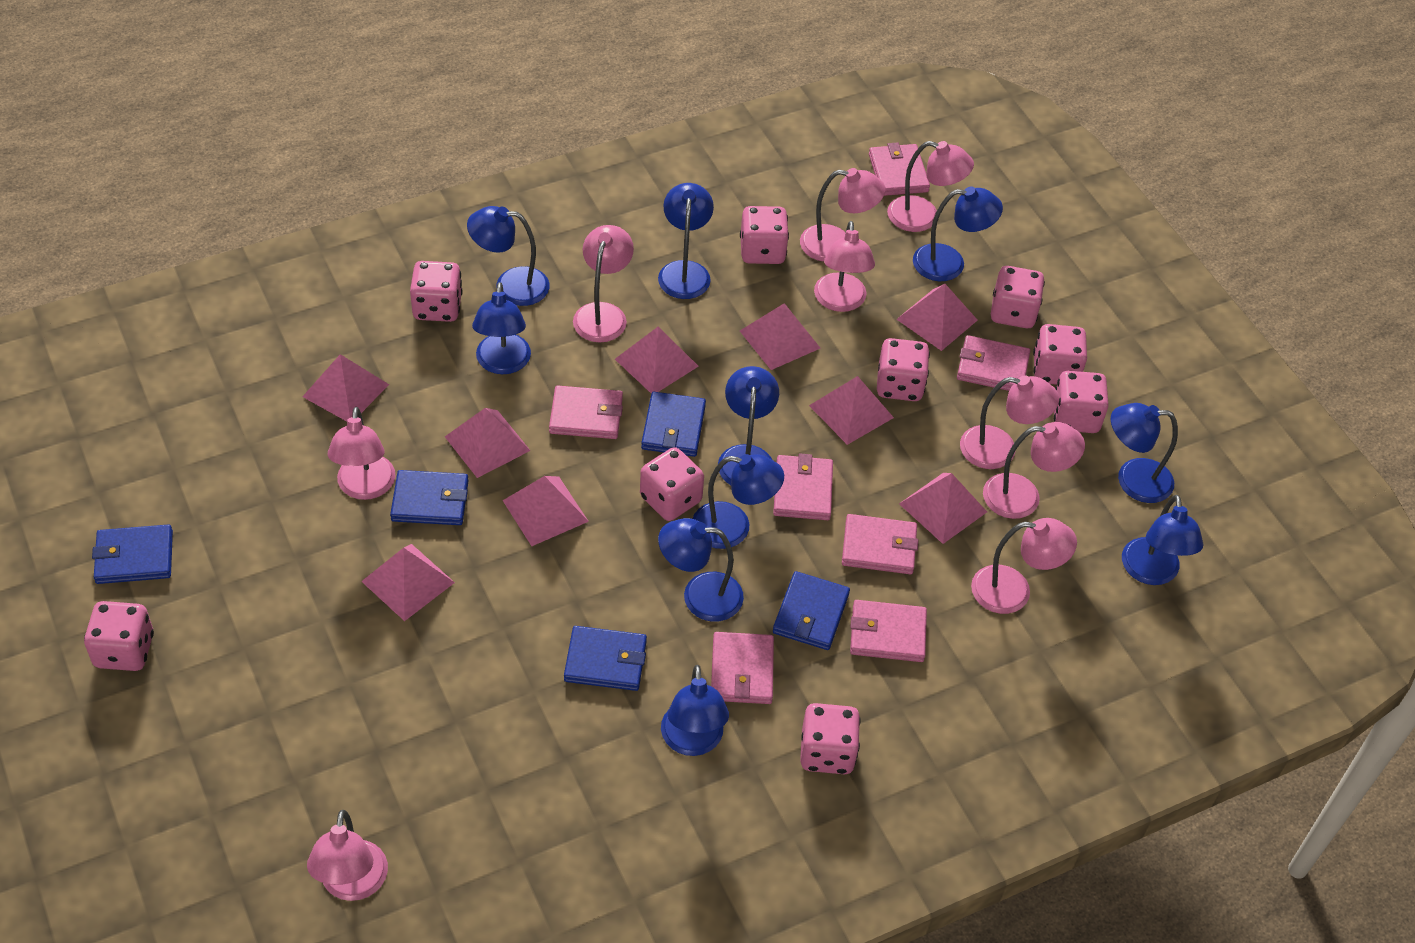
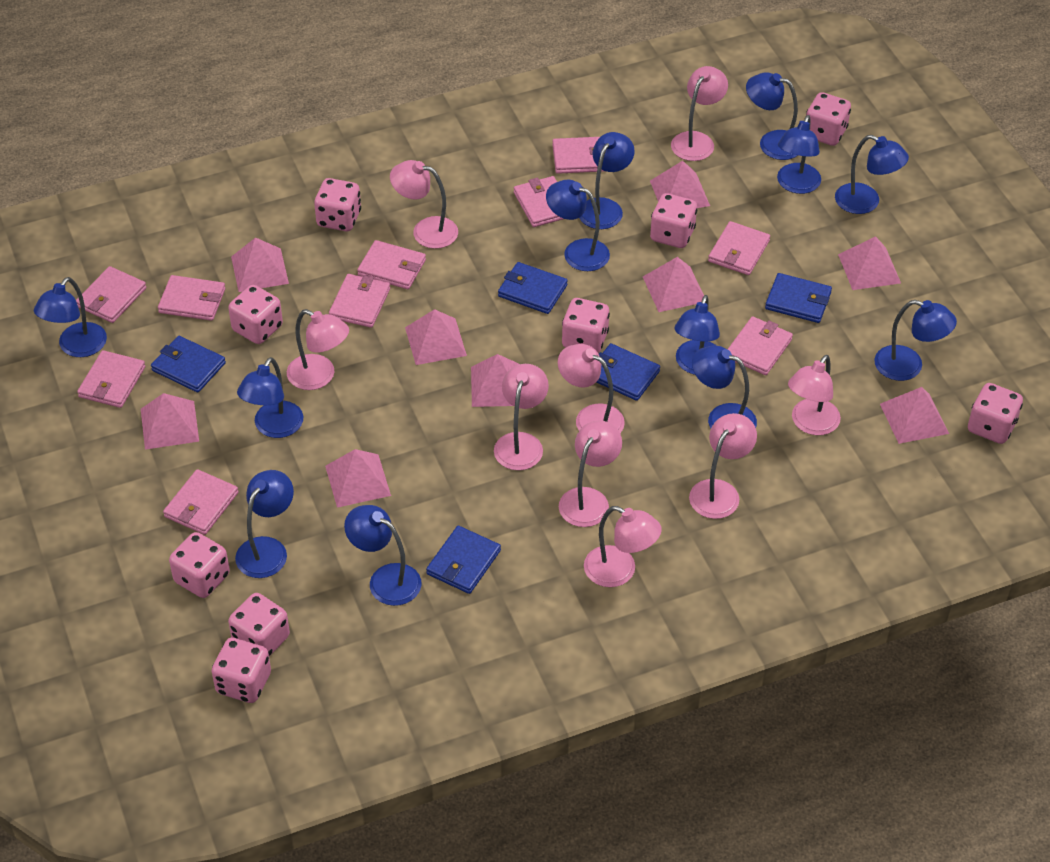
blue lamp: [467,206,549,306] [472,282,531,374] [658,183,714,299] [658,518,744,622] [661,665,729,756] [692,454,784,549] [718,366,779,485] [913,187,1003,281] [1111,403,1178,503] [1122,495,1204,585] = 10 -> [34,277,107,357] [235,470,294,578] [237,357,303,438] [344,505,422,606] [546,180,610,271] [579,132,635,229] [674,295,720,375] [692,345,757,428] [746,72,798,160] [777,115,821,194] [835,135,909,214] [874,300,957,381] = 12
pink wallet: [549,385,623,439] [711,632,774,704] [773,454,833,520] [842,514,918,574] [850,600,927,662] [869,142,930,196] [957,335,1030,391] = 7 -> [76,266,146,323] [77,350,146,408] [158,275,225,321] [163,469,238,535] [329,274,390,328] [357,240,426,289] [514,176,564,227] [552,137,604,174] [708,221,770,275] [727,316,793,375] = 10

